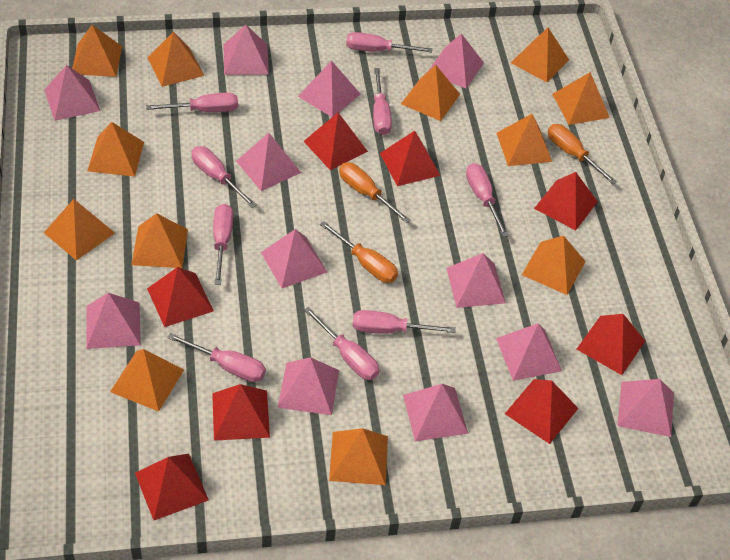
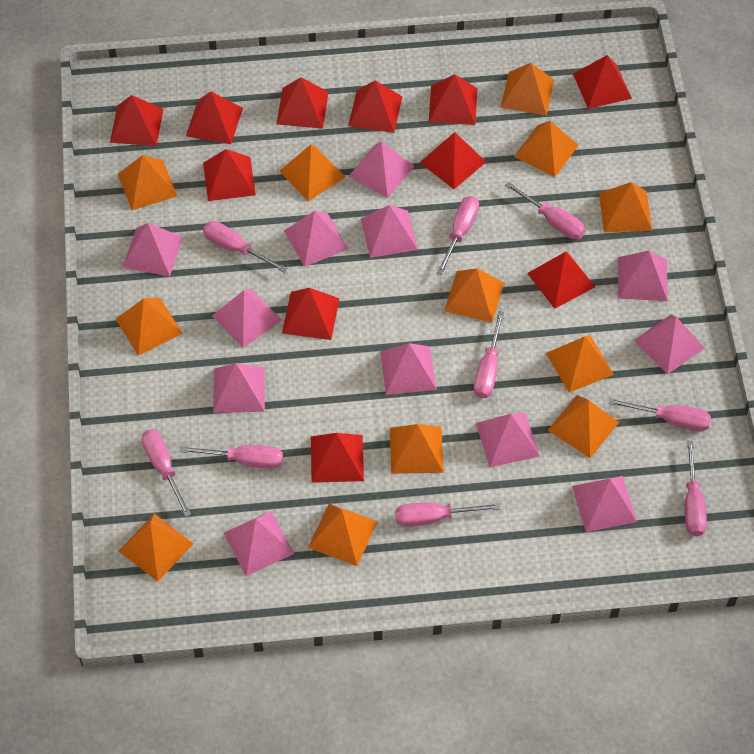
orange screwdriver: [320,221,398,283] [339,163,411,223] [548,124,617,184] = 3 -> none = 0
red pyramid: [135,454,209,520] [147,267,214,327] [212,384,270,441] [303,113,368,170] [380,131,440,186] [505,379,578,444] [534,172,598,231] [577,314,645,375] = 8 -> [110,95,163,146] [186,92,243,144] [203,149,256,201] [276,77,329,129] [282,288,340,340] [311,433,364,483] [348,80,403,133] [420,132,486,189] [429,74,477,125] [527,252,595,309] [573,55,632,109] = 11

